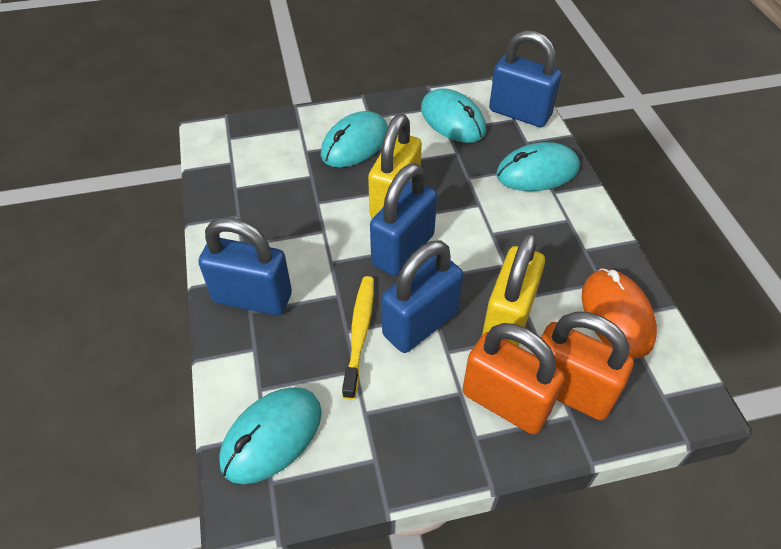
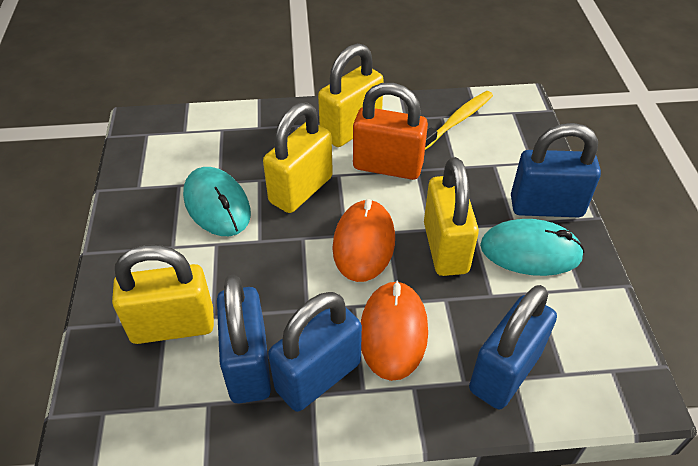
orange mouse: [582,268,657,358] = 1 -> [332,199,395,282] [361,280,428,381] = 2
orange padlock: [462,323,565,434] [541,312,634,420] = 2 -> [353,83,428,180] = 1
turquoise mouse: [219,387,322,484] [321,111,388,168] [421,88,486,143] [496,142,580,191] = 4 -> [183,167,251,236] [480,219,585,276] = 2
yellow padlock: [368,114,422,218] [482,232,545,346] = 2 -> [112,245,214,344] [263,102,333,213] [318,43,384,147] [424,157,479,276] = 4

